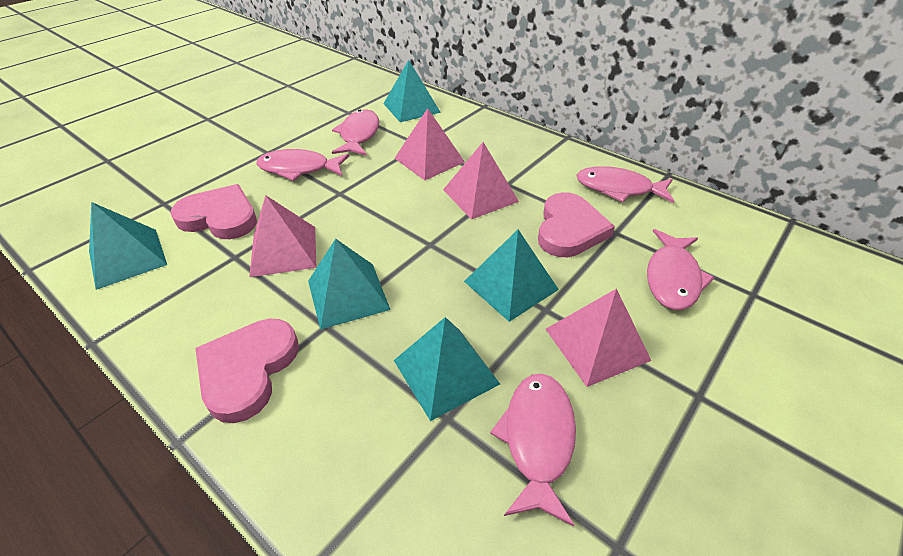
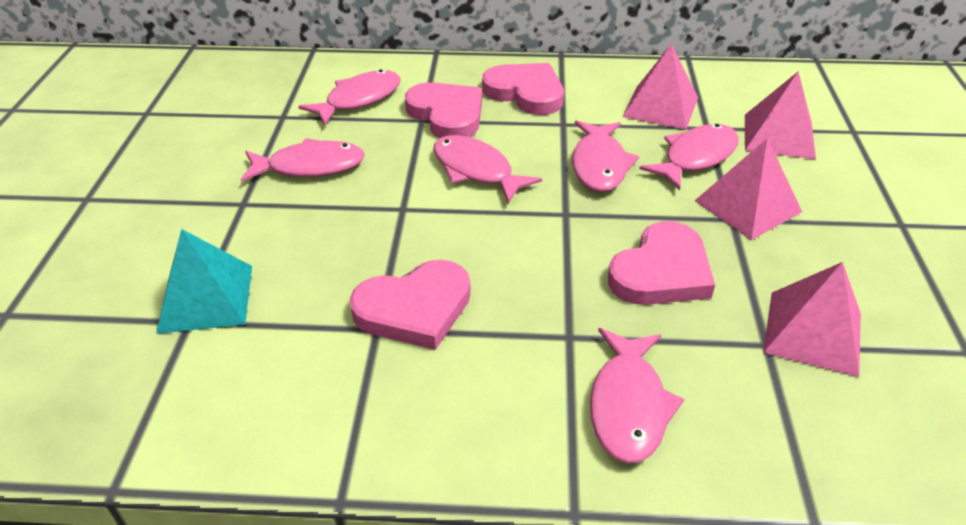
pink fish: [256,149,349,181] [332,110,379,156] [490,373,576,527] [576,166,674,203] [647,229,715,310] = 5 -> [241,138,365,182] [298,70,401,125] [433,135,542,203] [572,120,639,192] [590,328,684,464] [639,124,739,191] = 6
pink heart: [170,184,257,239] [195,318,299,423] [538,192,615,257] = 3 -> [350,259,471,350] [405,82,482,138] [482,63,564,115] [608,221,715,305] = 4
turquoise pyramid: [89,202,167,290] [308,239,391,330] [383,60,441,122] [394,317,500,421] [464,230,559,322] = 5 -> [156,229,252,334] = 1

